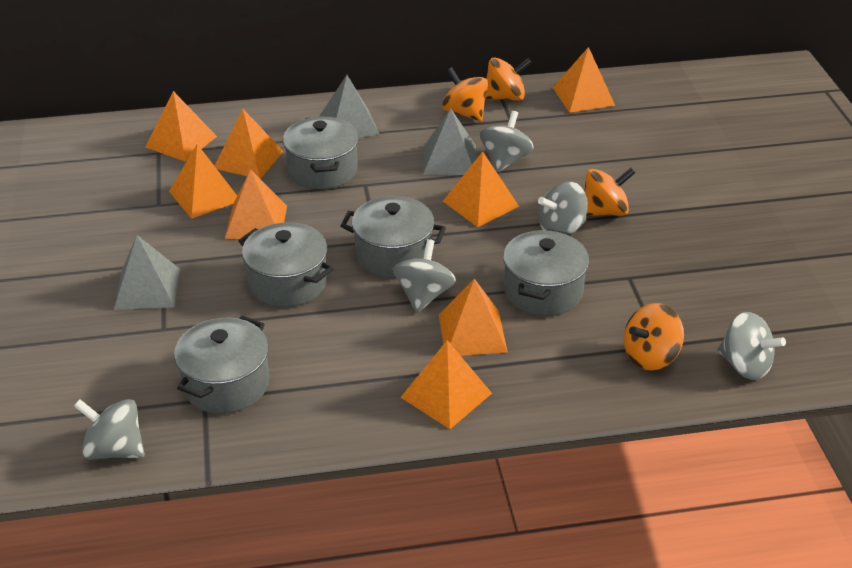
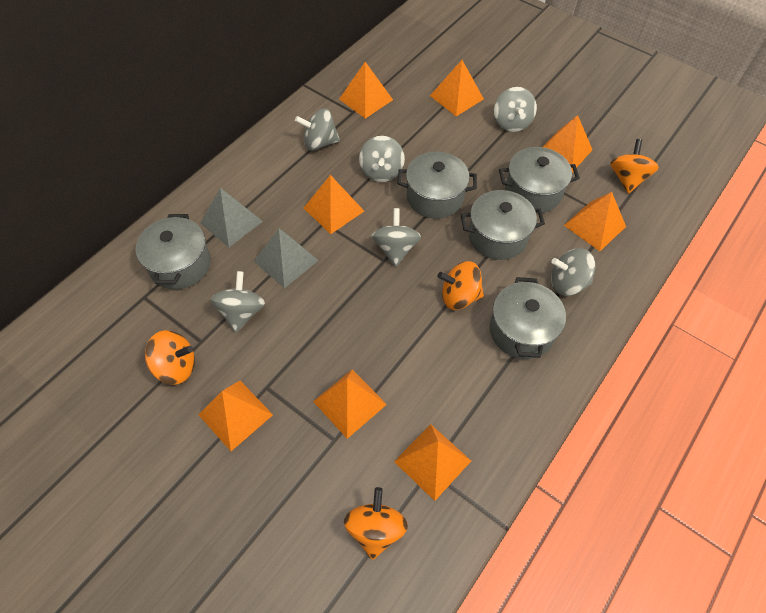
grey pyramid: [114,235,180,310] [320,75,380,138] [423,109,476,175] = 3 -> [200,188,263,247] [254,228,319,288] = 2
grey spinning top: [74,399,145,460] [393,239,456,313] [480,111,534,173] [538,181,588,235] [717,312,786,380] = 5 -> [211,271,265,333] [295,109,340,151] [359,136,405,182] [371,208,421,267] [494,87,537,132] [551,248,595,296] = 6

